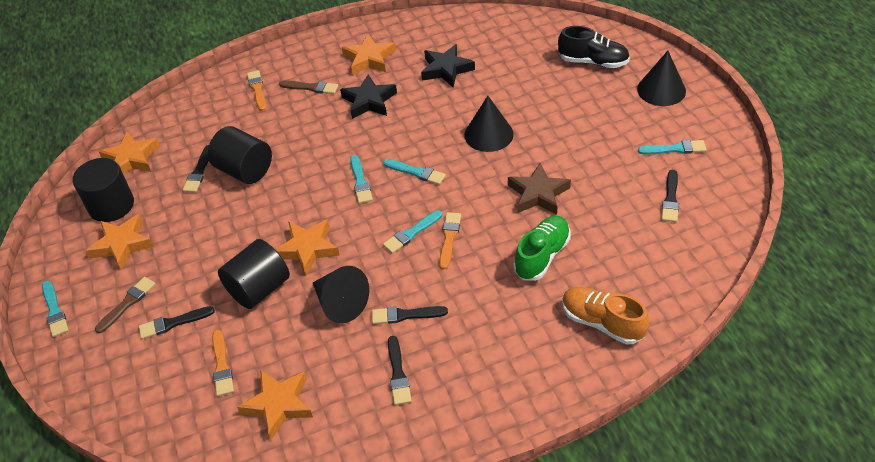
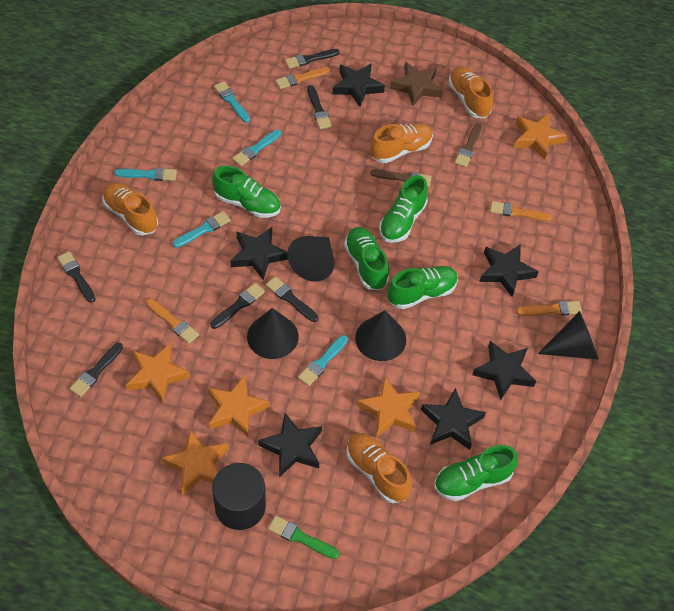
black brush: [139,306,215,339] [183,145,209,193] [372,306,448,324] [388,336,412,405] [662,170,679,222] = 5 -> [57,251,95,303] [69,343,123,397] [210,283,265,329] [266,276,318,322] [285,49,340,69] [307,85,332,129] = 6
black cone: [313,266,369,323] [464,96,514,152] [637,51,686,106] = 3 -> [247,308,298,359] [287,236,334,282] [355,310,406,361] [538,311,599,360] = 4
black cylinder: [73,158,134,222] [208,126,272,184] [218,239,290,309] = 3 -> [212,463,266,530] = 1
black shoe: [558,26,630,68] = 1 -> none = 0
black star: [340,75,397,119] [421,44,475,87] = 2 -> [230,227,288,281] [258,413,322,477] [332,63,385,107] [421,388,486,450] [472,341,536,401] [479,244,539,297] = 6
green brush: none = 0 -> [268,515,339,559] = 1
green shoe: [514,215,571,281] = 1 -> [212,166,281,218] [344,227,389,290] [379,175,428,243] [387,266,458,309] [434,445,518,501] = 5
orange brush: [212,330,234,396] [247,70,266,111] [439,212,461,269] = 3 -> [146,299,199,344] [275,67,330,89] [490,201,552,221] [516,301,582,316] = 4
orange shoe: [562,287,649,345] = 1 -> [102,182,158,236] [346,433,412,503] [370,123,433,163] [448,66,493,118] = 4

